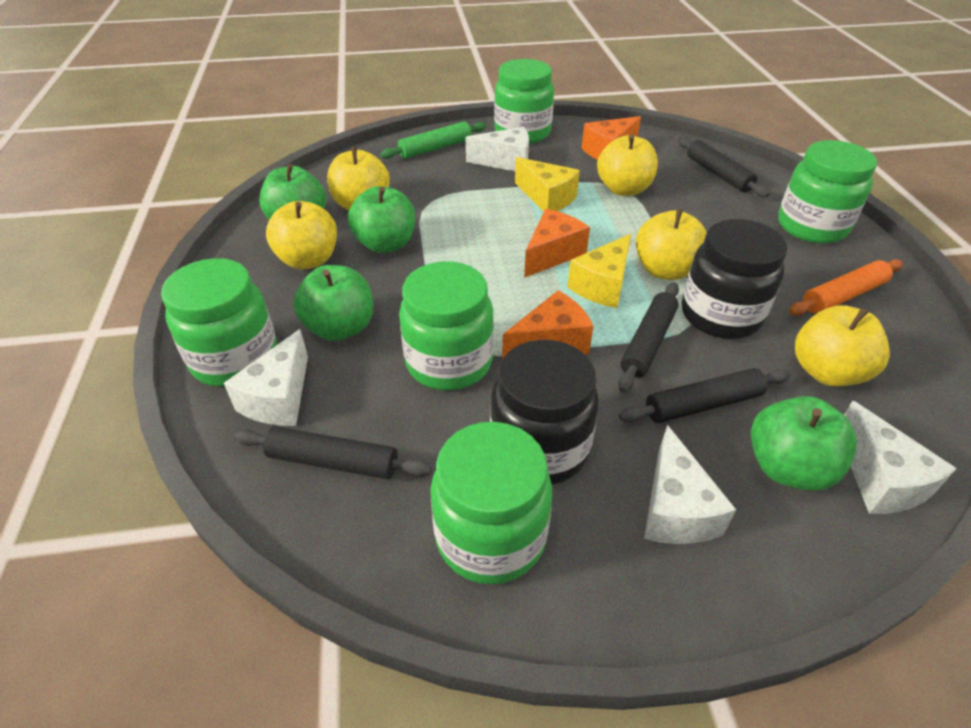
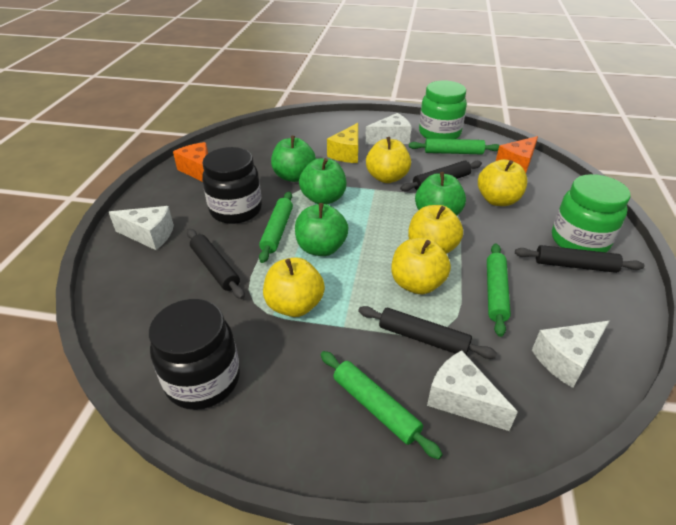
green jar: [161,258,277,387] [399,261,494,390] [430,422,552,585] [494,59,554,144] [778,140,877,244] = 5 -> [419,81,467,139] [552,174,631,252] = 2
green rolling pin: [380,121,486,159] = 1 -> [259,192,293,263] [321,351,443,459] [409,139,500,154] [487,244,511,337] = 4
orange cheese: [502,290,593,359] [524,209,590,278] [582,116,641,160] = 3 -> [173,142,208,182] [496,136,538,173] = 2
orange rolling pin: [789,259,903,316] = 1 -> none = 0
yellow cheese: [515,157,580,211] [567,234,631,308] = 2 -> [327,123,358,163] = 1

